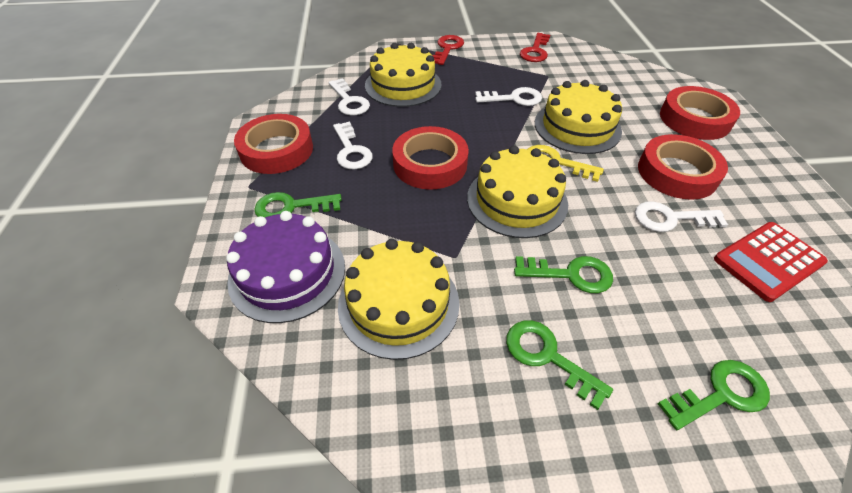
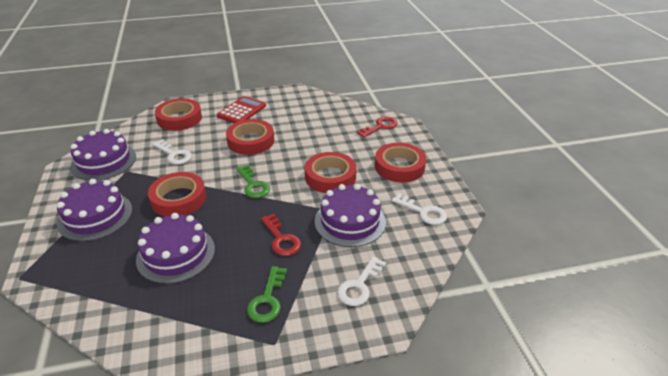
green key: [254,192,342,218] [506,320,613,410] [514,256,613,293] [658,360,770,430] = 4 -> [236,165,270,198] [247,266,287,323] = 2
purple cake: [226,211,345,323] = 1 -> [56,179,132,241] [71,129,136,180] [136,213,215,284] [315,184,386,247] = 4
red tape: [234,114,313,174] [392,126,469,190] [638,134,728,200] [660,86,740,140] = 4 -> [148,172,206,216] [155,98,202,131] [226,119,274,155] [305,152,357,193] [375,143,426,182] = 5
white key: [328,78,370,115] [333,122,373,170] [475,87,542,106] [635,201,728,232] = 4 -> [153,139,192,165] [337,256,386,306] [392,193,447,225] = 3
yellow cake: [338,239,460,360] [365,43,442,107] [467,146,568,238] [535,80,622,154] = 4 -> none = 0
yellow key: [528,145,604,182] = 1 -> none = 0

